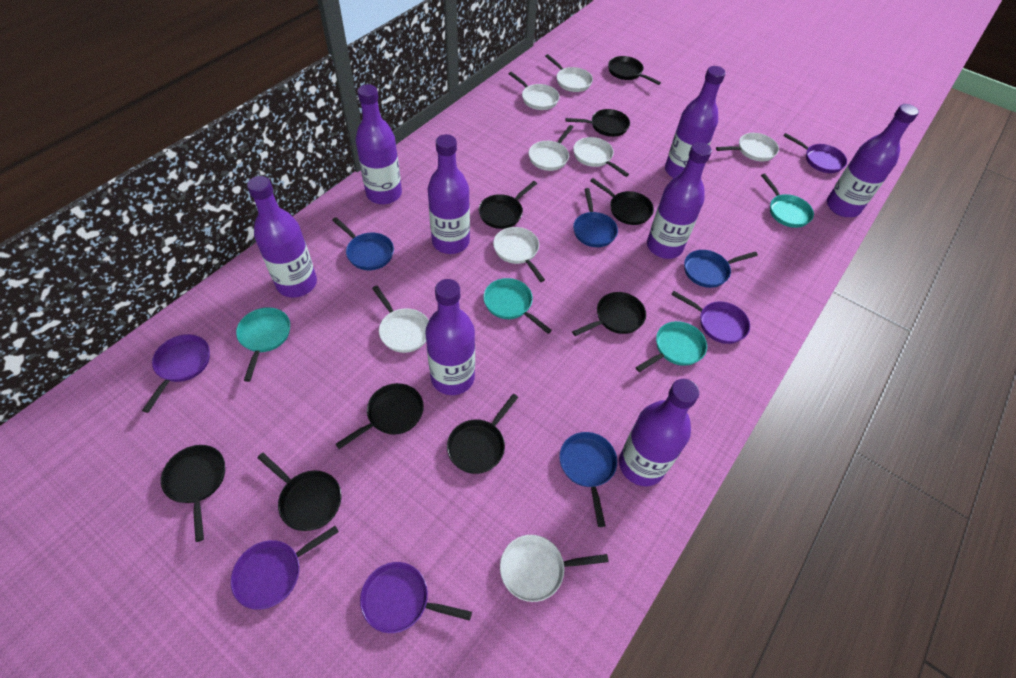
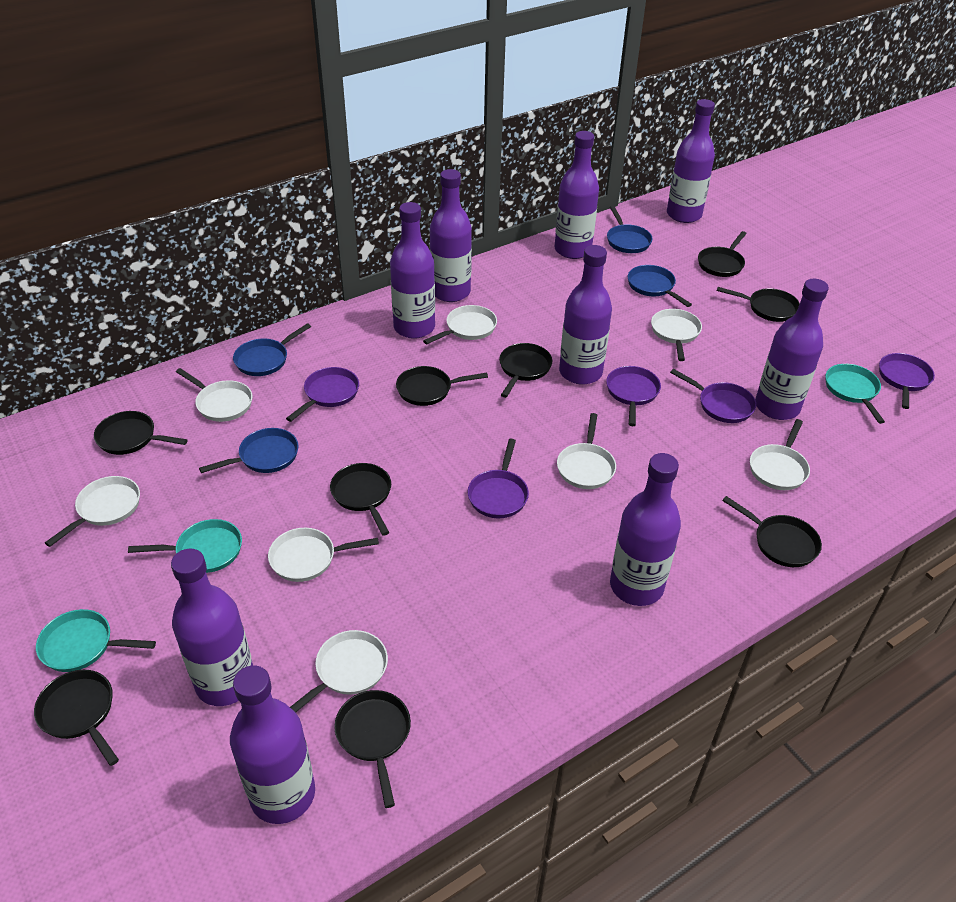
purple bottle: [247,176,317,298] [356,84,402,204] [425,279,475,395] [428,134,470,254] [619,379,699,486] [647,142,712,259] [665,66,726,178] [827,104,919,217] = 8 -> [171,549,253,706] [230,665,315,824] [390,202,435,339] [430,169,472,302] [554,131,599,259] [559,245,612,385] [610,453,681,606] [667,99,715,223] [755,279,829,420] = 9
turquoise pan: [236,307,290,382] [483,278,552,334] [635,321,707,372] [761,174,814,228] = 4 -> [36,609,156,672] [128,519,242,573] [825,364,885,424] = 3

